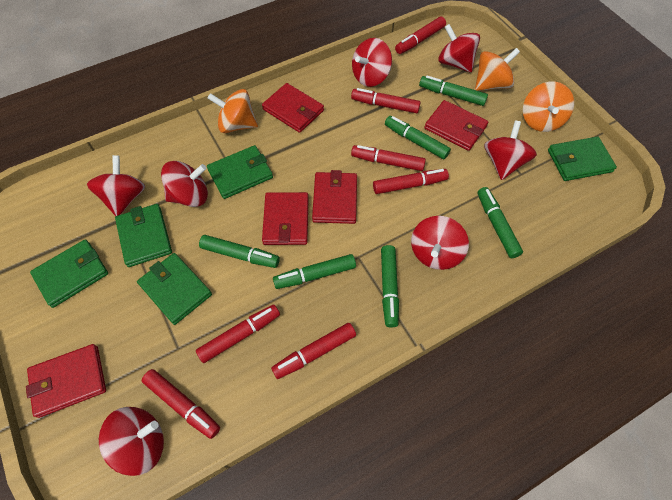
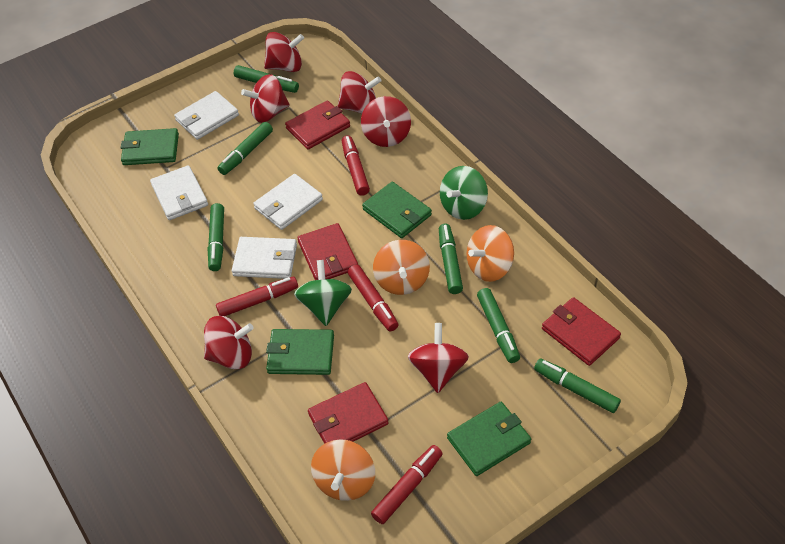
green spinning top: none = 0 -> [294,260,352,326] [440,166,488,220] = 2
green wallet: [30,239,108,308] [115,204,172,267] [137,253,212,325] [207,145,273,199] [548,137,617,181] = 5 -> [121,128,179,165] [266,329,334,375] [362,182,432,238] [447,402,531,476] = 4
red marker: [142,369,220,439] [196,304,280,363] [271,323,356,379] [351,88,421,113] [351,145,426,171] [373,169,449,194] [395,17,446,54] = 7 -> [216,277,298,316] [342,136,370,196] [348,265,399,331] [371,445,443,524] = 4
red spinning top: [87,155,145,216] [99,407,164,476] [161,161,208,207] [352,38,392,87] [411,216,469,270] [438,24,480,73] [484,121,537,180] = 7 -> [204,316,254,369] [241,74,290,123] [264,32,304,72] [338,71,381,114] [361,96,411,147] [408,323,469,393] = 6
red wallet: [26,344,106,418] [262,83,324,133] [262,192,309,245] [312,170,357,224] [424,100,488,151] = 5 -> [285,100,350,149] [297,223,358,280] [308,382,388,444] [542,297,621,366] = 4
white wallet: none = 0 -> [150,165,208,220] [174,91,239,140] [232,237,297,279] [253,174,323,230] = 4

